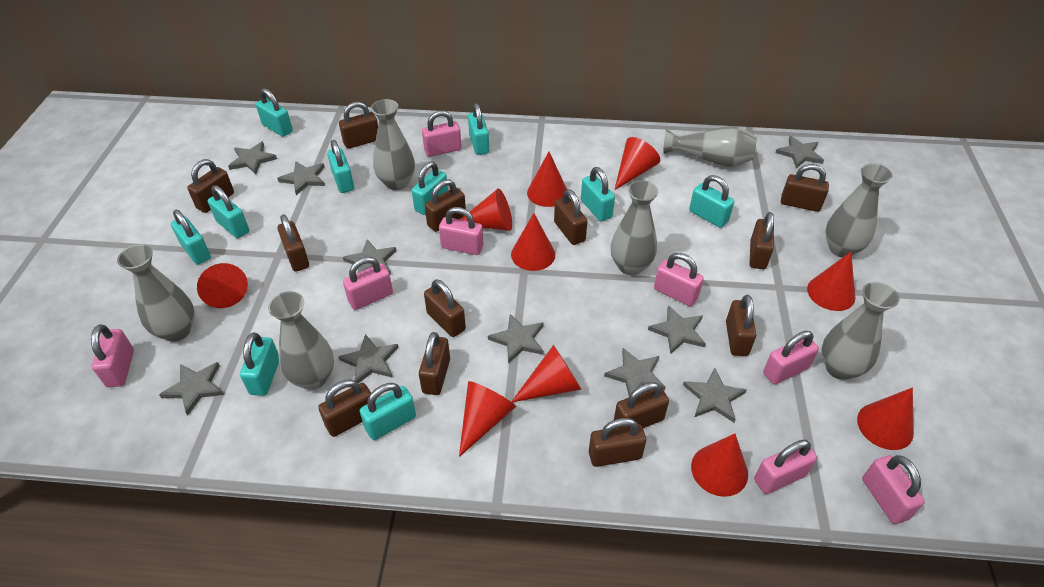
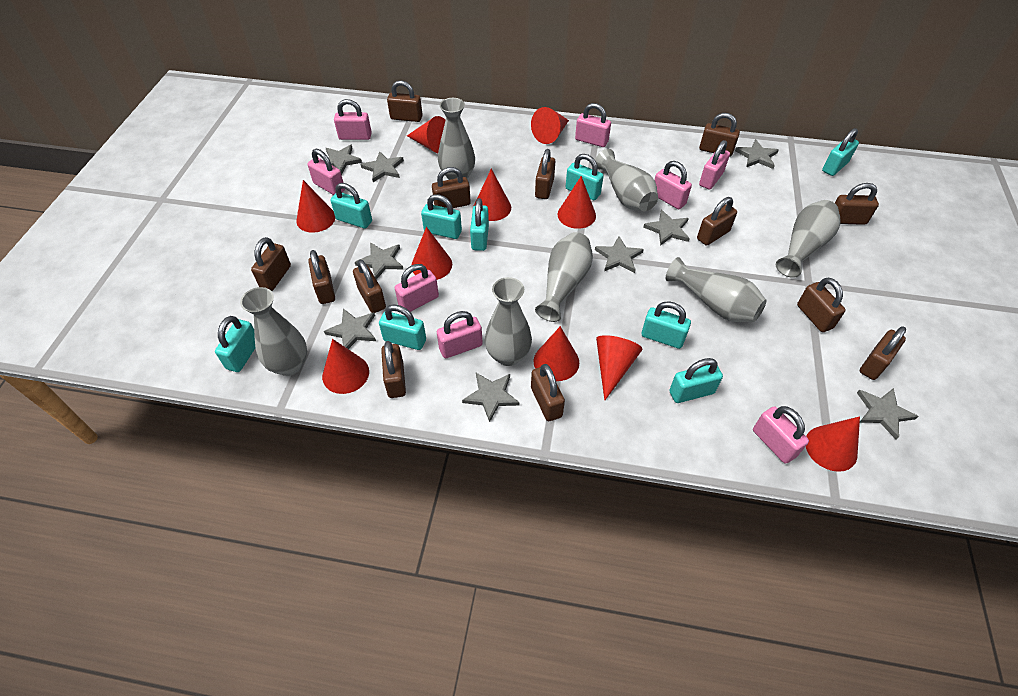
grey star: [159,362,224,415] [228,141,277,174] [277,161,325,195] [338,334,399,383] [343,240,397,275] [488,314,544,363] [604,348,665,396] [648,305,706,354] [683,368,746,422] [775,136,824,168] = 10 -> [324,309,376,349] [326,145,362,175] [355,242,403,280] [360,152,404,182] [462,373,520,422] [595,236,644,273] [643,210,690,246] [735,139,779,169] [857,388,919,440] = 9
turquoise padlock: [171,210,211,265] [208,185,249,238] [240,333,279,396] [256,88,293,137] [327,140,354,193] [360,383,416,440] [412,162,448,215] [468,103,489,155] [581,167,615,221] [689,175,734,228] = 10 -> [215,316,255,372] [331,183,372,229] [379,304,426,350] [421,194,462,239] [470,198,489,251] [566,154,603,200] [642,301,691,349] [670,358,723,403] [822,128,859,176] = 9

